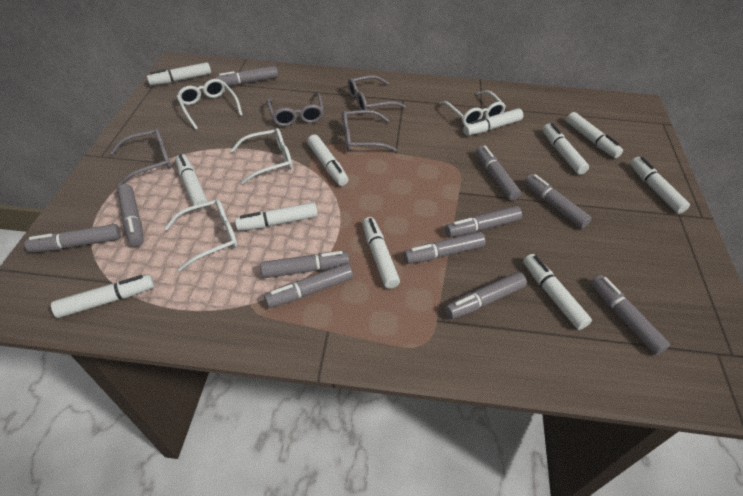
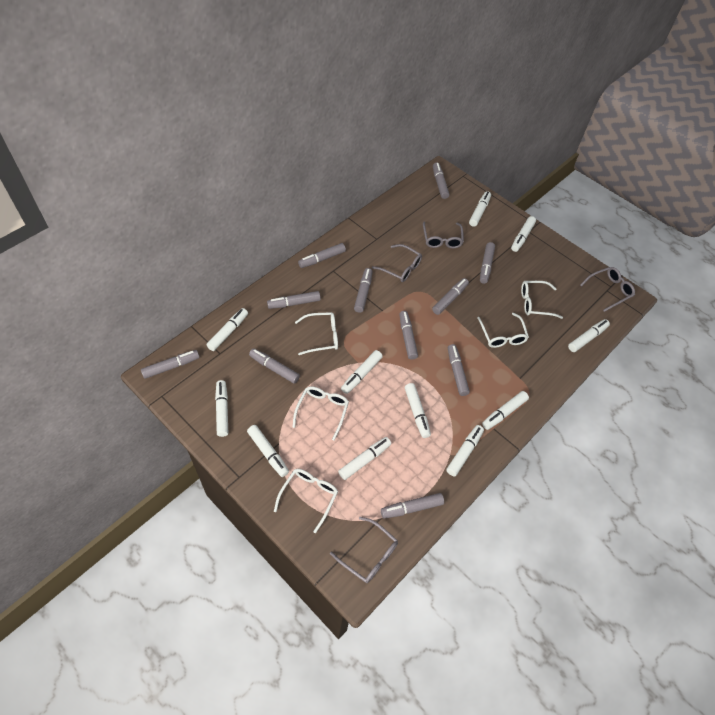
white glasses: [164,199,238,271] [176,79,242,130] [230,128,292,184] [439,90,506,125] = 4 -> [274,469,338,533] [292,386,349,441] [295,312,338,355] [477,313,529,348] [521,281,563,319] = 5

